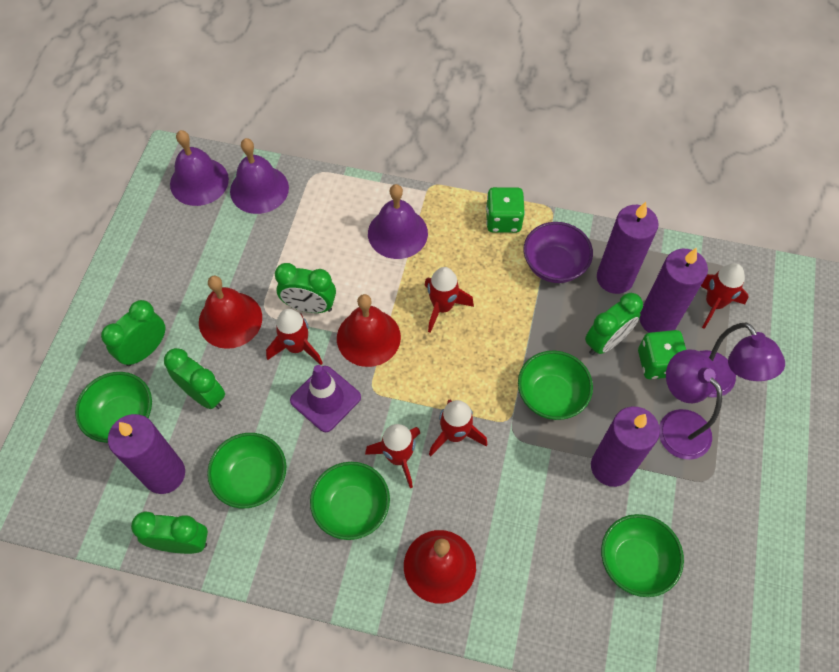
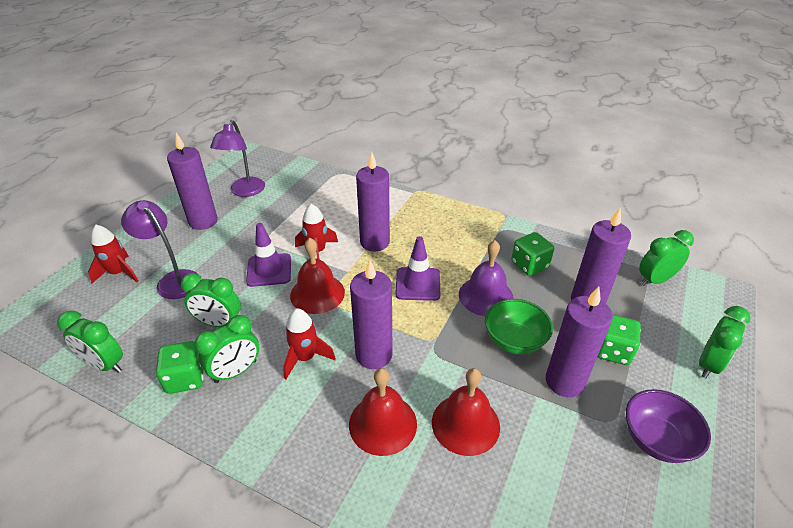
green bowl: [75,372,152,443] [207,433,286,508] [310,462,390,540] [518,350,593,420] [601,514,684,597] = 5 -> [485,299,553,354] = 1
green dice: [486,187,525,233] [638,330,686,379] = 2 -> [156,341,203,394] [511,232,554,276] [598,314,641,365] = 3
purple bell: [170,130,229,206] [230,138,289,214] [368,184,428,259] = 3 -> [459,240,514,316] = 1
purple candle: [108,414,185,494] [591,407,660,487] [597,202,659,294] [639,248,708,333] = 4 -> [167,133,218,230] [350,260,393,369] [356,152,390,251] [546,287,613,397] [571,207,631,303] = 5
purple traffic cone: [290,365,361,432] = 1 -> [246,223,291,287] [395,236,440,301] = 2
red rocket: [266,309,323,365] [365,424,420,488] [424,267,474,333] [429,399,487,456] [701,263,749,329] = 5 -> [88,225,138,283] [283,308,336,379] [295,204,338,259] = 3

